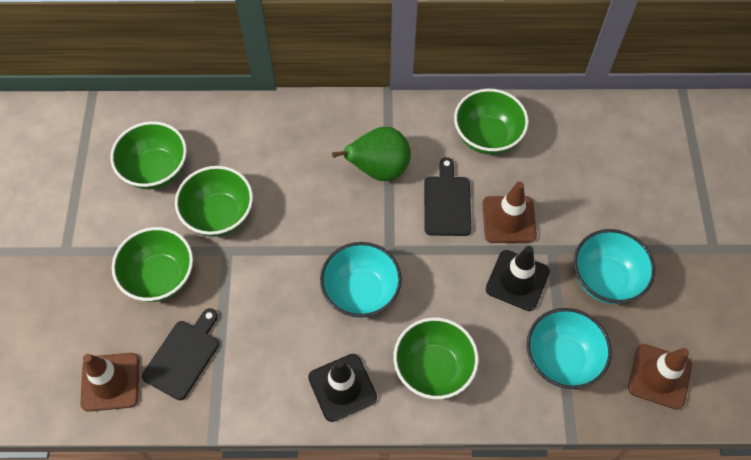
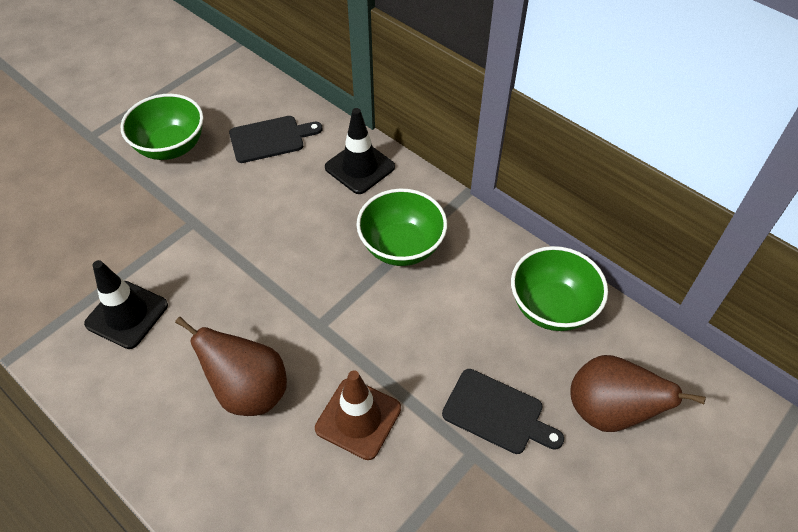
brown pear: none = 0 -> [175,317,287,416] [570,355,706,432] = 2
brown traffic cone: [80,353,139,412] [482,181,537,243] [628,344,692,410] = 3 -> [315,370,401,460] = 1
green bowl: [110,121,187,189] [112,227,193,302] [175,166,253,237] [393,317,479,399] [454,89,529,155] = 5 -> [121,94,203,160] [357,189,447,266] [511,246,608,331] = 3
green pear: [332,127,411,181] = 1 -> none = 0
turquoise bowl: [320,242,402,318] [526,308,612,389] [574,229,655,304] = 3 -> none = 0

